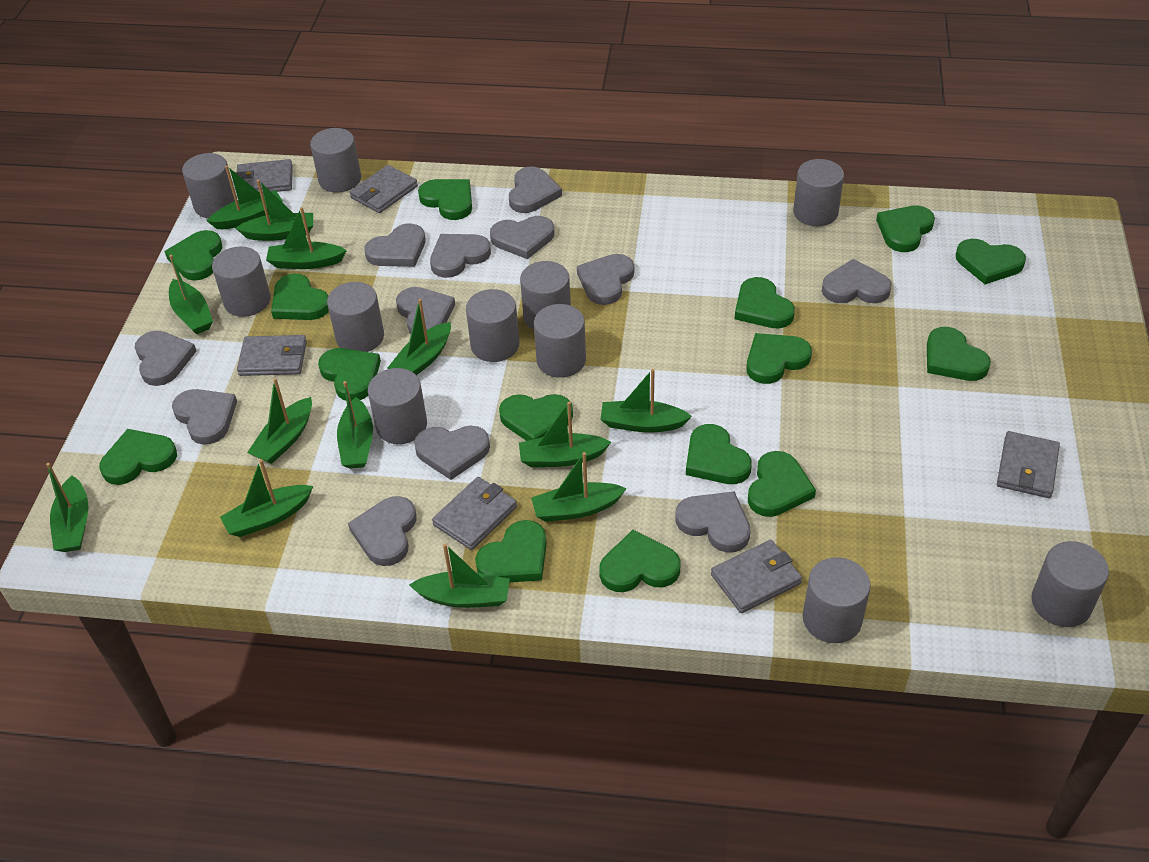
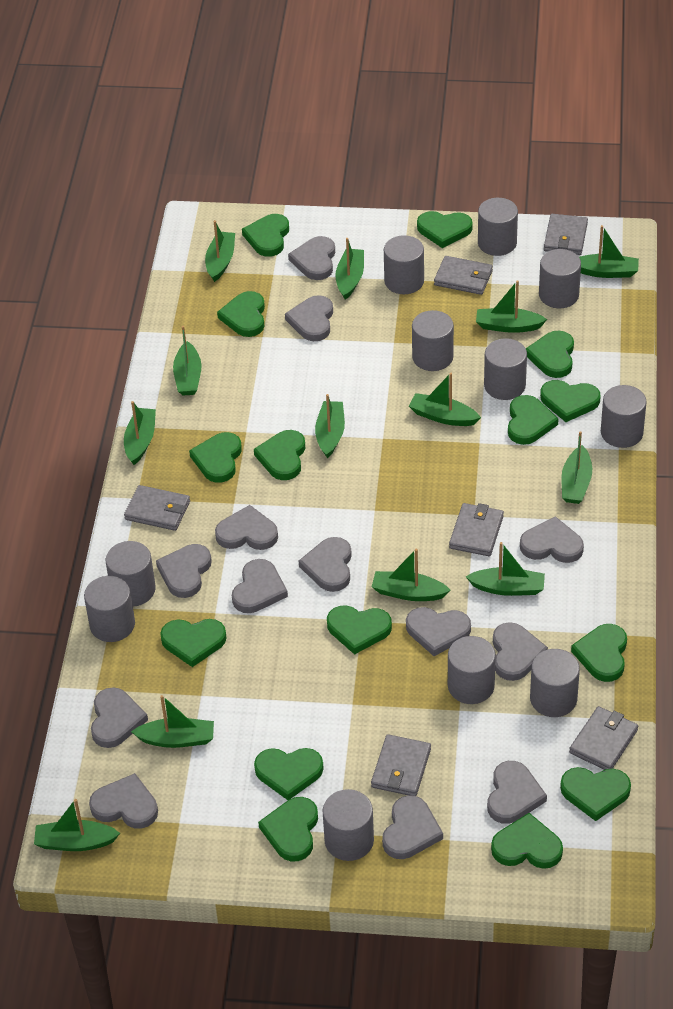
grey heart: [135,331,196,386] [172,389,237,445] [348,496,416,566] [364,223,425,267] [396,287,455,334] [414,426,490,480] [430,234,491,278] [490,216,554,259] [509,167,562,213] [577,254,634,305] [675,491,751,553] [822,259,892,303] = 12 -> [89,773,158,829] [91,687,148,748] [156,544,212,598] [215,505,278,550] [232,559,288,613] [285,295,333,341] [288,236,335,280] [299,537,352,592] [382,795,443,859] [406,607,471,656] [487,761,547,824] [493,622,548,681] [520,516,584,563] = 13

